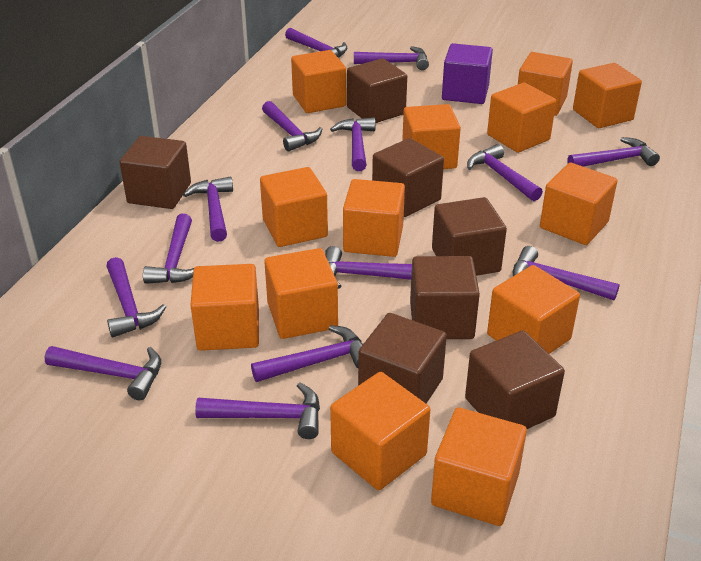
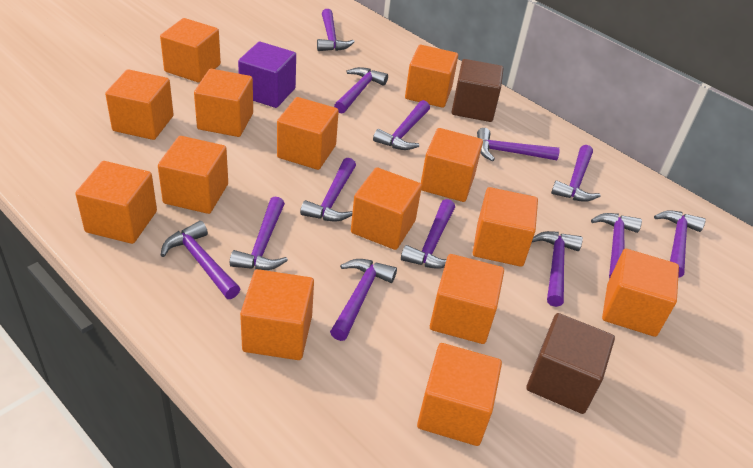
brown cube: [120,136,191,209] [347,58,407,123] [358,313,447,404] [372,138,444,217] [410,256,480,339] [432,197,507,276] [465,330,565,429] = 7 -> [452,59,504,122] [526,313,615,414] = 2
orange cube: [190,264,259,351] [260,167,328,247] [264,248,338,339] [291,50,346,113] [330,372,430,490] [343,179,405,257] [402,104,461,169] [431,407,527,526] [487,83,556,153] [487,265,580,354] [518,52,573,116] [540,163,617,245] [573,63,642,128] = 13 -> [75,161,157,244] [105,69,174,140] [158,136,228,214] [160,18,221,82] [194,69,253,137] [240,269,314,360] [277,97,339,170] [351,167,422,250] [405,45,458,108] [417,343,502,446] [421,128,483,202] [430,254,504,344] [473,187,538,267] [602,249,679,337] = 14
purple hammer: [45,346,161,400] [106,257,166,337] [143,214,194,284] [183,177,233,242] [195,382,320,439] [251,325,363,382] [262,101,322,151] [285,28,347,58] [325,246,412,289] [330,117,376,171] [354,46,429,70] [467,144,543,201] [512,246,620,300] [568,137,660,167] = 14 -> [161,221,240,299] [230,197,288,270] [300,158,356,222] [317,9,355,51] [330,259,397,341] [334,67,388,114] [373,100,430,150] [401,199,455,269] [477,128,560,161] [532,231,583,307] [551,145,601,202] [591,213,642,279] [654,210,706,278] = 13

